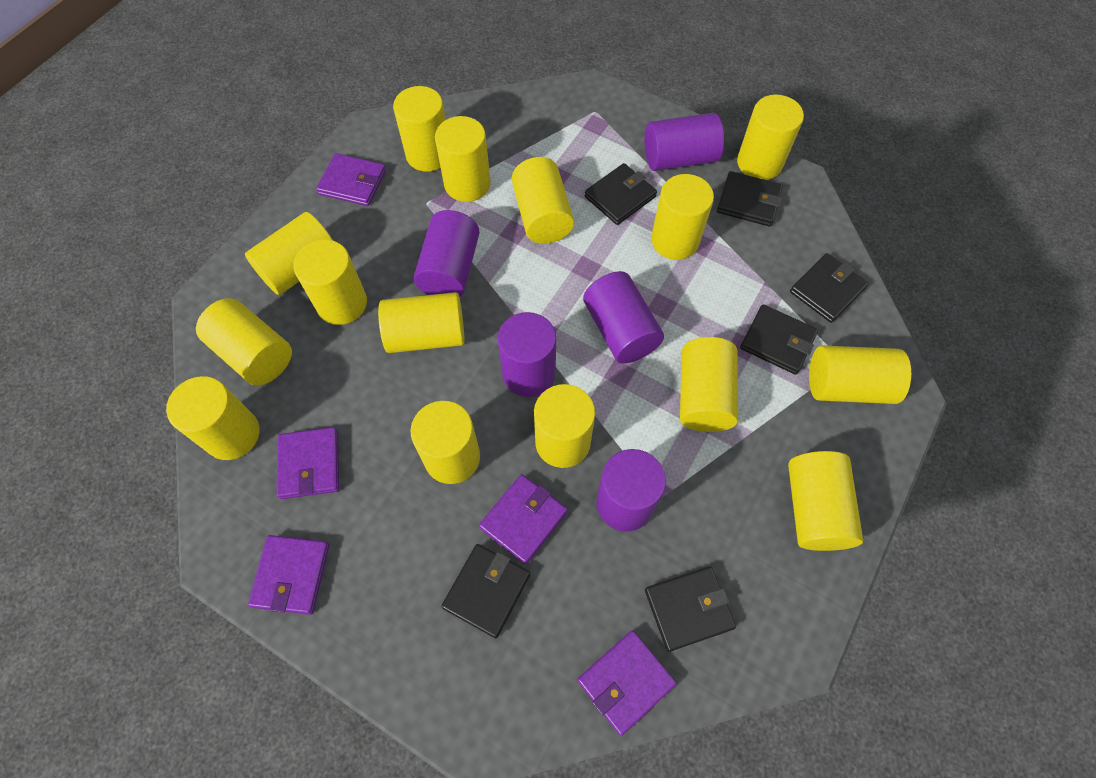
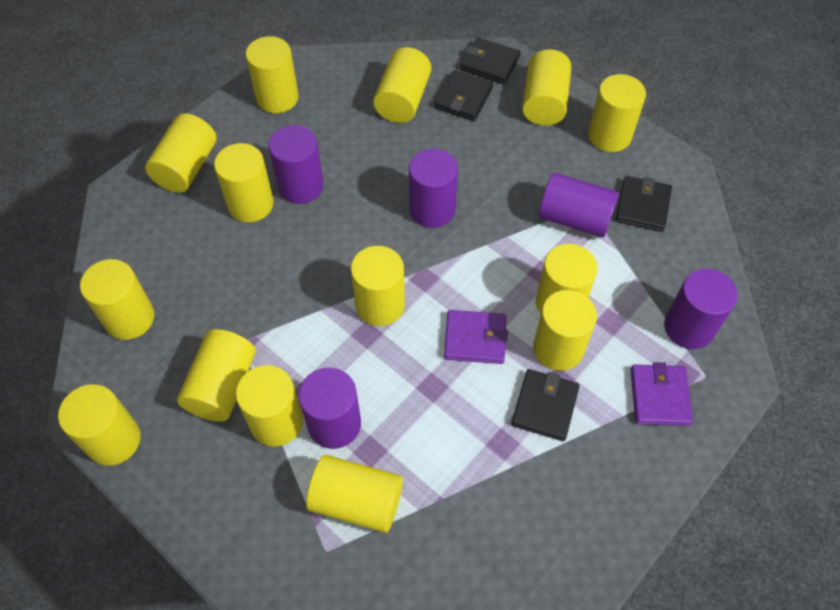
black wallet: [441,544,530,638] [585,163,657,225] [645,566,736,652] [717,171,783,227] [740,304,818,375] [790,253,869,323] = 6 -> [434,70,493,121] [460,37,521,84] [511,369,580,441] [616,176,672,232] = 4
purple wallet: [248,535,329,615] [276,427,339,499] [316,153,386,206] [479,474,568,564] [578,630,677,736] = 5 -> [444,310,508,364] [630,362,693,426] = 2
yellow cylinder: [166,376,260,460] [196,298,292,386] [245,212,333,295] [293,239,367,325] [378,292,465,353] [393,86,446,172] [411,401,480,484] [435,116,491,202] [512,157,574,244] [534,384,595,468] [651,174,714,260] [680,337,738,432] [737,95,804,180] [788,451,863,551] [809,346,911,404] = 15 -> [58,384,141,466] [80,259,155,340] [145,113,217,193] [177,329,256,422] [214,143,274,222] [236,365,303,446] [246,36,299,113] [306,455,403,533] [351,246,405,326] [373,47,431,123] [522,49,571,126] [533,290,597,371] [536,244,597,314] [588,74,646,152] = 14

